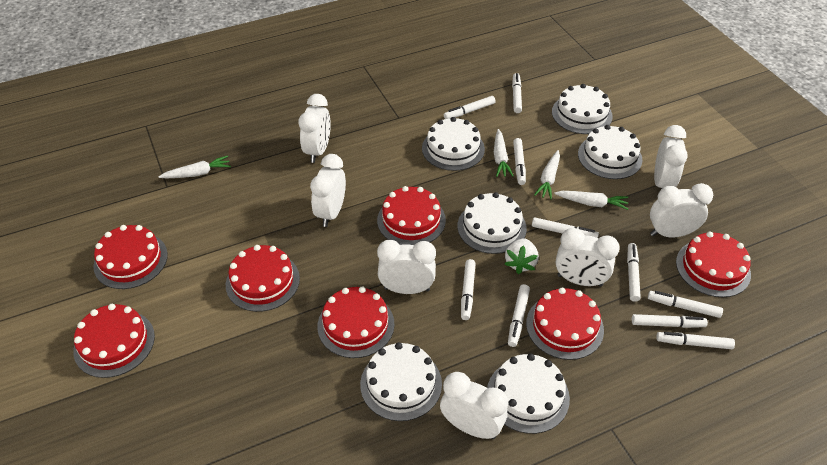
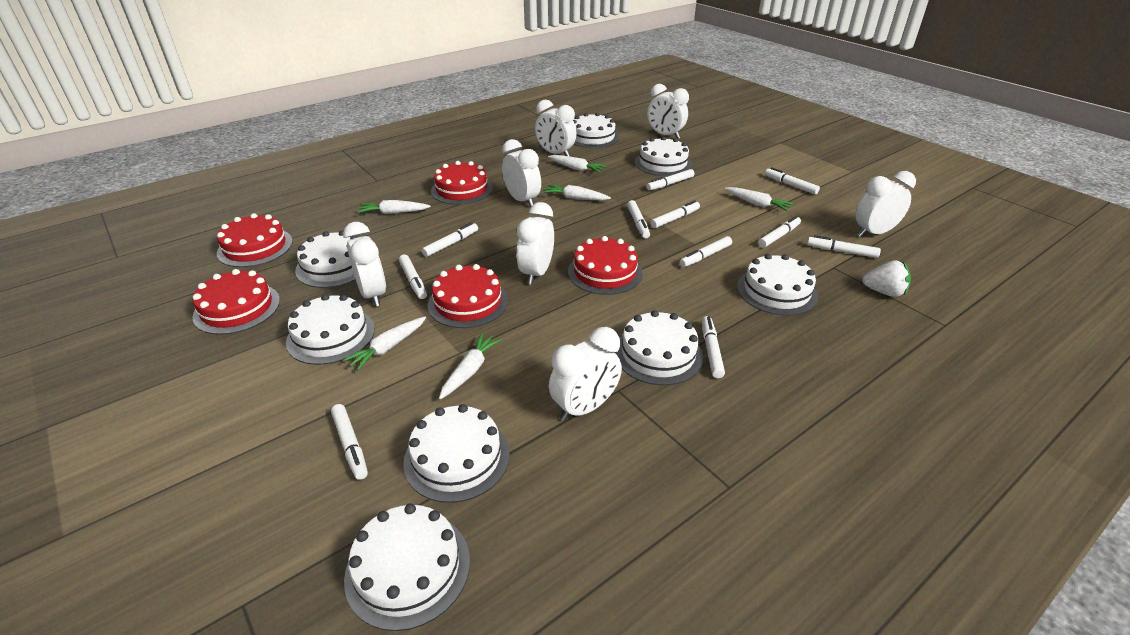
red cake: [74,304,155,378] [93,225,168,289] [226,245,300,312] [317,286,394,358] [377,186,446,245] [526,287,604,360] [676,231,751,297] = 7 -> [192,269,280,335] [217,213,293,267] [428,264,508,328] [431,161,493,205] [568,236,643,295] = 5
white cake: [360,342,442,421] [422,117,485,171] [457,192,527,254] [487,354,570,434] [552,84,613,134] [578,125,642,179] = 6 -> [286,294,375,365] [295,231,357,288] [344,503,470,631] [403,404,510,503] [573,113,619,148] [615,310,703,385] [635,136,692,176] [737,254,818,316] = 8
white carrot: [158,155,231,178] [494,129,513,177] [534,150,560,199] [554,191,628,210] = 4 -> [343,317,426,371] [358,200,431,214] [439,333,502,399] [543,185,611,200] [548,155,607,173] [725,187,793,211] = 6
white marker: [444,96,496,119] [461,259,476,320] [508,284,530,347] [512,73,522,113] [513,138,526,185] [532,217,599,238] [627,243,641,302] [632,314,708,328] [648,291,723,318] [656,332,735,349] = 10 -> [331,404,368,480] [399,254,427,299] [422,222,478,257] [627,200,650,238] [647,169,694,191] [650,200,700,228] [680,236,732,267] [702,316,725,378] [758,216,801,248] [765,167,820,194] [807,235,881,258] = 11

